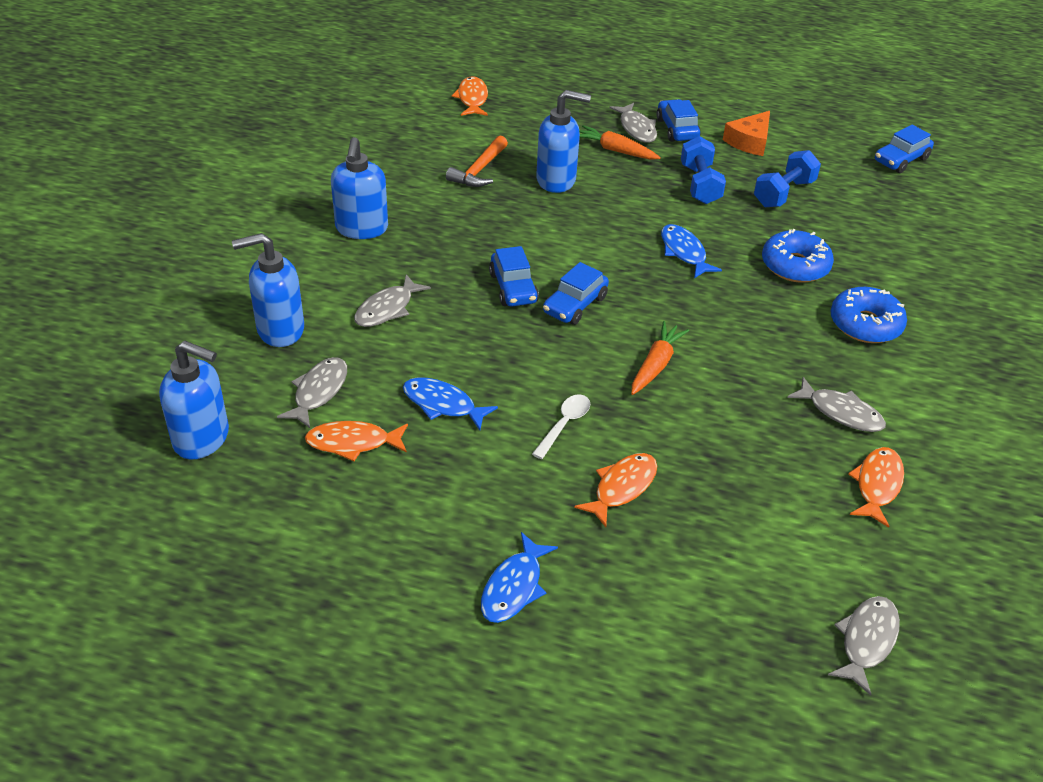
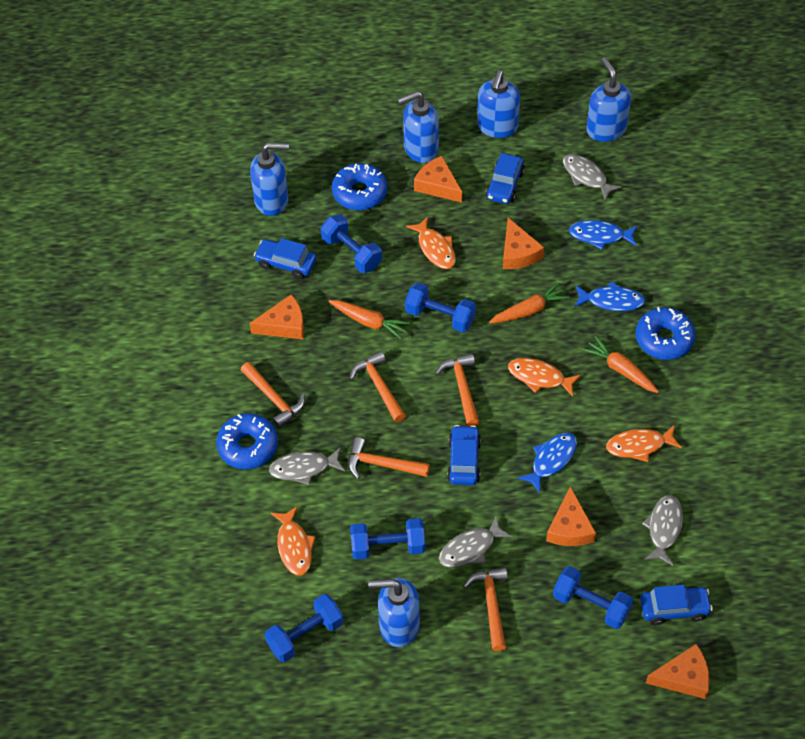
blue donut: [762,229,834,283] [831,287,907,343] = 2 -> [216,413,278,469] [332,163,387,210] [636,307,696,360] = 3
blue dumbbell: [681,136,726,204] [754,150,821,207] = 2 -> [265,594,343,662] [321,214,382,273] [350,518,425,560] [405,283,476,333] [553,566,633,629] = 5
blue soap dispenser: [159,341,229,459] [232,233,304,347] [331,137,388,239] [536,90,591,193] = 4 -> [250,143,289,216] [368,578,420,647] [397,91,439,163] [477,70,520,138] [587,57,631,142] = 5
grey fish: [277,357,347,428] [354,274,431,327] [609,103,657,143] [787,377,886,432] [828,596,900,696] = 5 -> [269,447,345,485] [439,516,512,568] [563,154,622,200] [642,495,683,566] = 4
orange carrot: [579,125,661,160] [631,321,689,395] = 2 -> [329,300,410,339] [489,282,570,324] [582,336,659,393] = 3
orange cheese: [723,111,770,156] = 1 -> [250,294,304,339] [414,156,462,202] [503,218,544,269] [546,486,596,546] [646,644,710,699] = 5
orange hammer: [446,135,508,187] = 1 -> [241,362,305,429] [348,437,430,479] [349,351,406,422] [435,353,479,427] [463,567,508,651] = 5
white spoon: [532,395,590,459] = 1 -> none = 0

